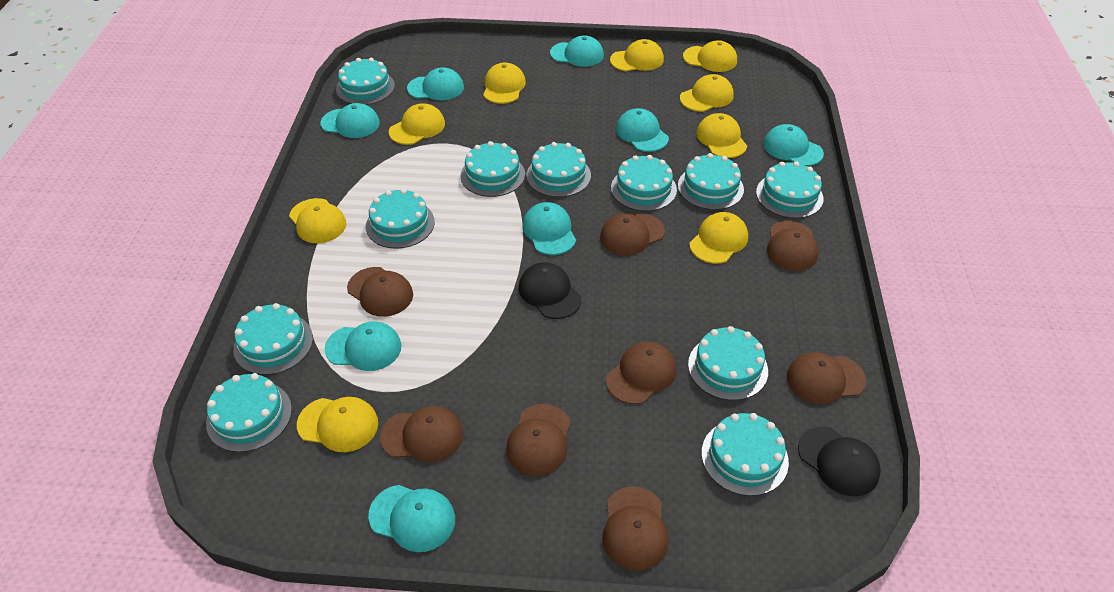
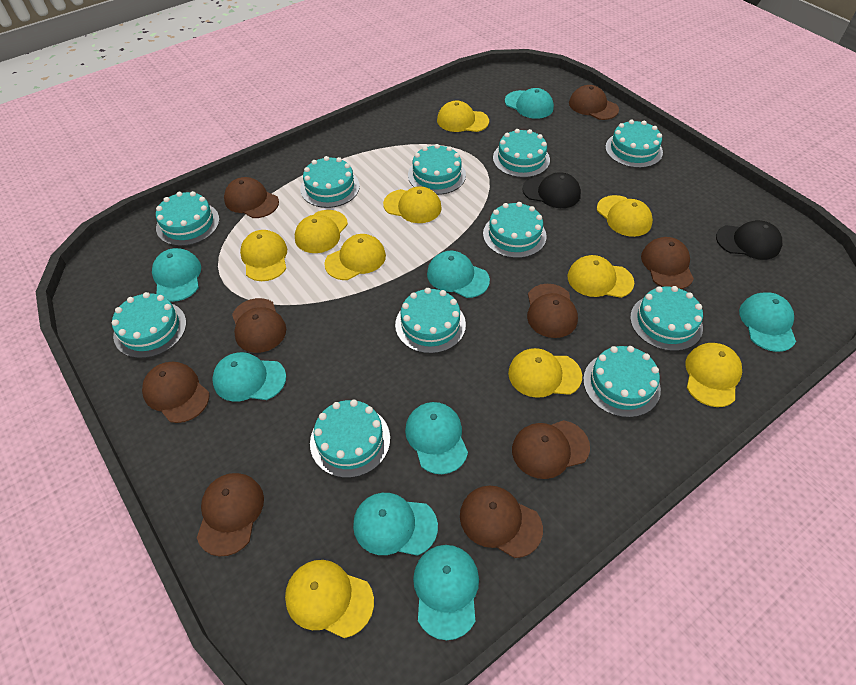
brown cap: [347,267,413,317] [380,406,463,462] [506,404,571,476] [600,213,665,256] [602,486,669,571] [606,342,676,404] [767,221,819,271] [787,352,866,404] = 8 -> [142,362,209,423] [197,473,264,556] [224,177,279,218] [232,298,286,353] [460,486,543,558] [512,420,590,479] [527,284,578,338] [569,85,619,120] [641,237,694,289] = 9
yellow cap: [289,198,346,243] [297,397,378,452] [389,103,445,145] [483,63,526,104] [610,39,664,71] [680,74,734,112] [683,40,737,72] [689,212,748,264] [696,113,747,158] = 9 -> [240,230,287,281] [285,560,374,638] [295,210,348,253] [324,234,386,280] [383,186,442,223] [437,101,489,132] [508,348,582,398] [567,255,634,298] [597,195,653,237] [685,343,742,407] = 10

